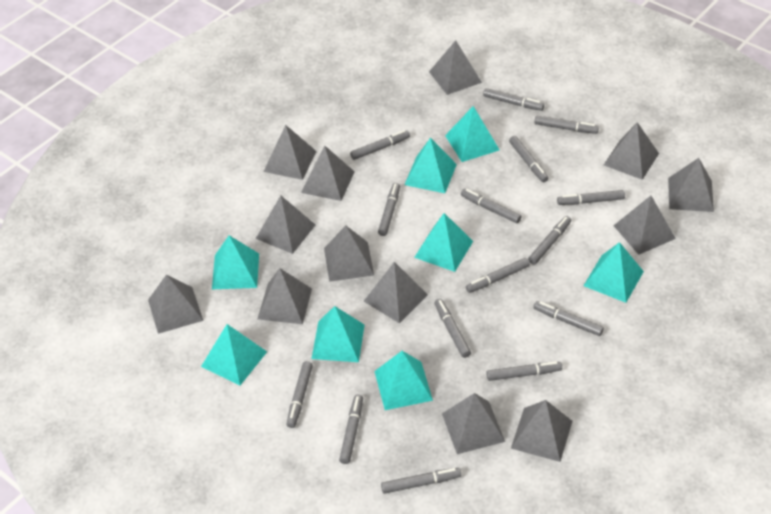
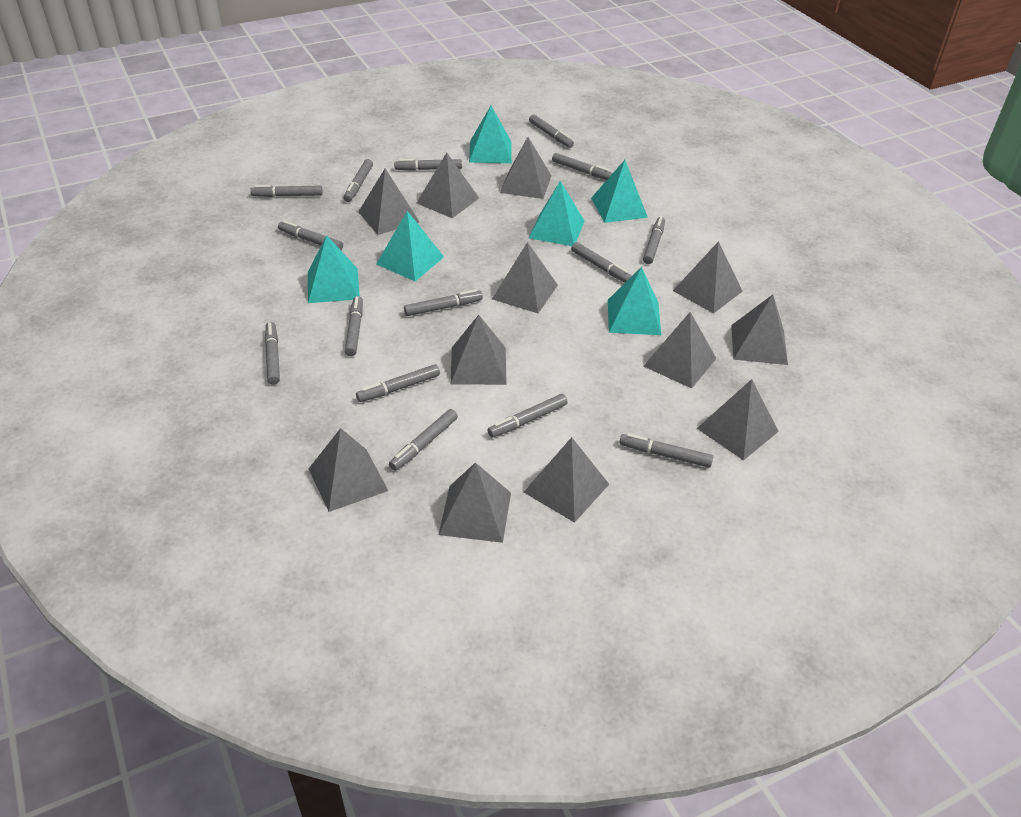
grey pyramid: [148,274,203,334] [256,196,315,254] [258,268,312,324] [263,125,317,180] [301,145,355,201] [324,226,374,282] [364,262,428,323] [429,40,482,95] [442,393,505,454] [511,400,572,462] [604,122,659,180] [613,196,676,255] [668,158,714,212] = 13 -> [309,428,388,512] [358,169,419,235] [417,152,479,218] [439,462,511,543] [451,315,507,385] [492,242,558,313] [500,137,551,199] [524,437,609,523] [644,312,717,389] [673,241,743,313] [697,379,779,461] [731,295,788,365] = 12
turquoise pyramid: [201,324,267,386] [212,235,259,289] [311,306,365,362] [374,351,433,410] [404,138,457,193] [414,213,473,272] [445,106,499,162] [584,242,644,303] = 8 -> [308,235,360,303] [376,211,444,281] [469,106,512,163] [529,181,585,246] [591,160,648,223] [608,267,661,335] = 6

